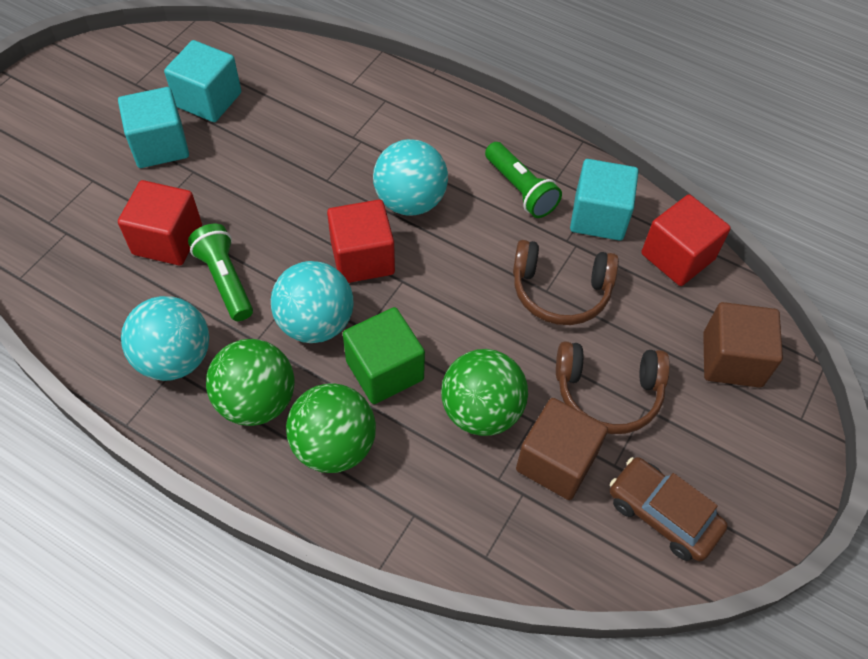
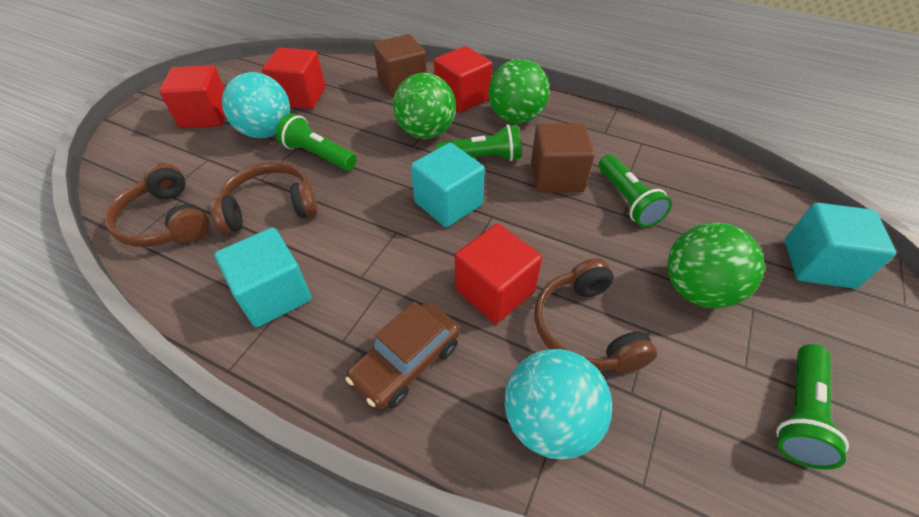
brown headphones: [513,240,619,325] [556,341,670,434] = 2 -> [105,163,210,247] [210,162,318,234] [535,258,657,373] = 3
green cube: [343,307,425,404] = 1 -> none = 0
green flashlight: [188,224,253,321] [485,142,562,218] = 2 -> [276,113,357,170] [436,124,521,161] [599,154,672,227] [776,344,849,470] = 4
red cube: [118,180,202,266] [327,199,395,283] [641,194,731,286] = 3 -> [159,65,226,129] [262,48,325,109] [434,46,492,113] [455,224,542,324] = 4
turquoise ball: [121,296,209,381] [271,261,354,343] [373,139,448,216] = 3 -> [222,72,290,138] [504,349,612,459] = 2

